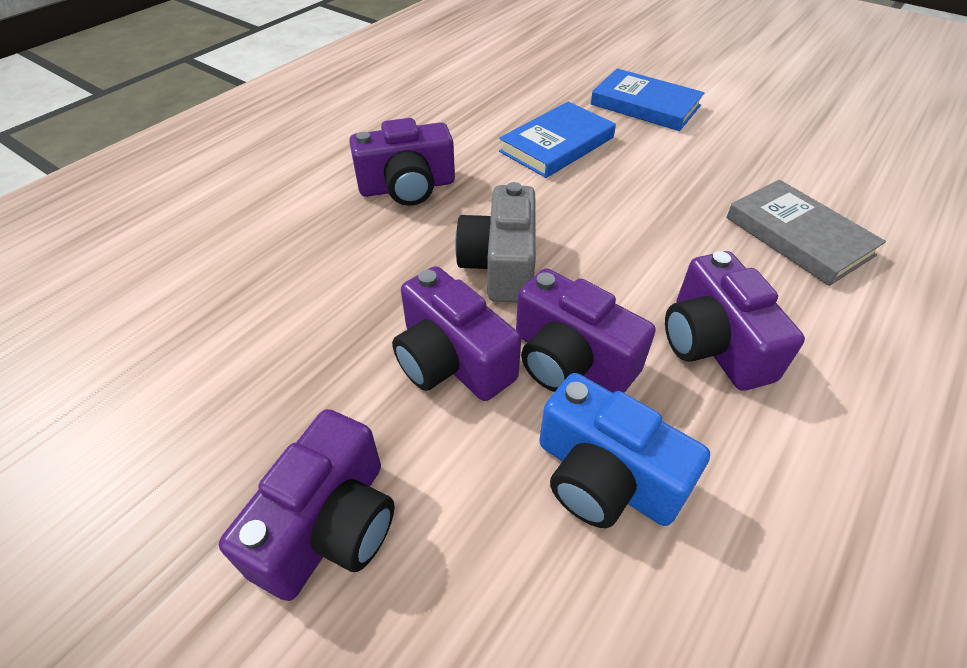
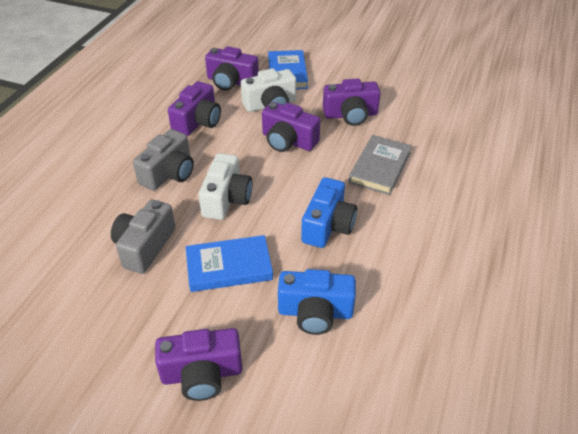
blue camera: [539,373,710,528] = 1 -> [278,269,356,335] [301,177,357,248] = 2
grey camera: [455,182,536,303] = 1 -> [111,199,176,274] [133,129,194,191] = 2
white camera: none = 0 -> [198,153,253,220] [241,68,296,112] = 2

